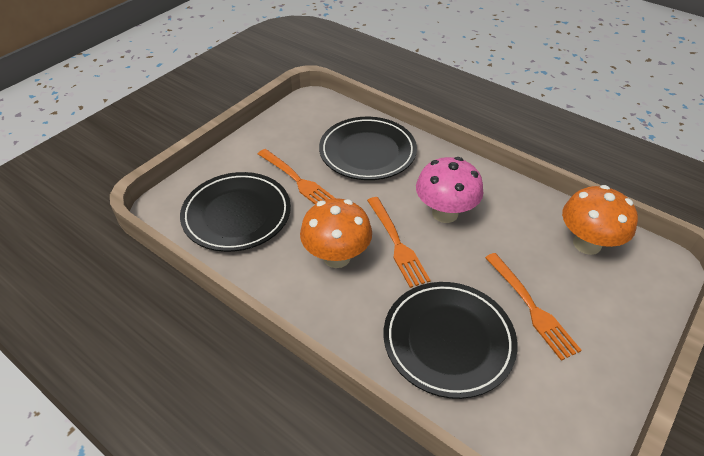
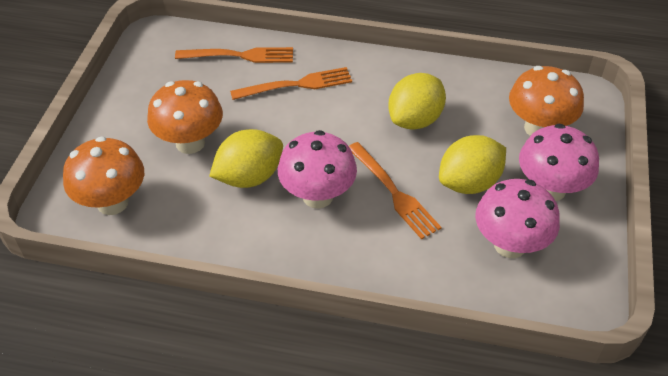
black plate: [180,172,291,252] [319,117,417,180] [384,282,517,399] = 3 -> none = 0
orange mushroom: [300,198,372,268] [562,185,638,255] = 2 -> [63,136,144,215] [147,80,223,154] [509,66,584,136] = 3
pink mushroom: [416,157,484,223] = 1 -> [278,130,357,209] [475,179,560,258] [519,124,599,201] = 3
yellow lemon: none = 0 -> [209,129,283,188] [388,73,446,130] [439,135,506,194] = 3

